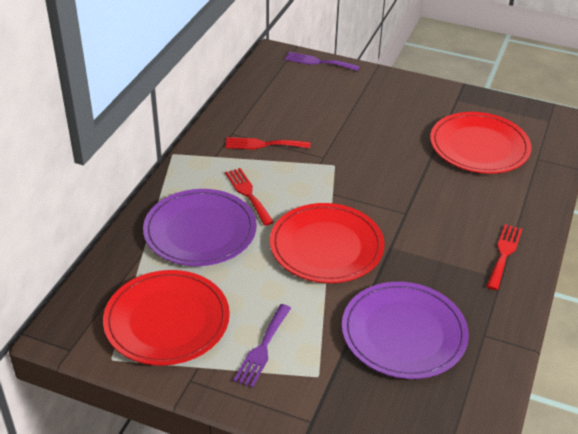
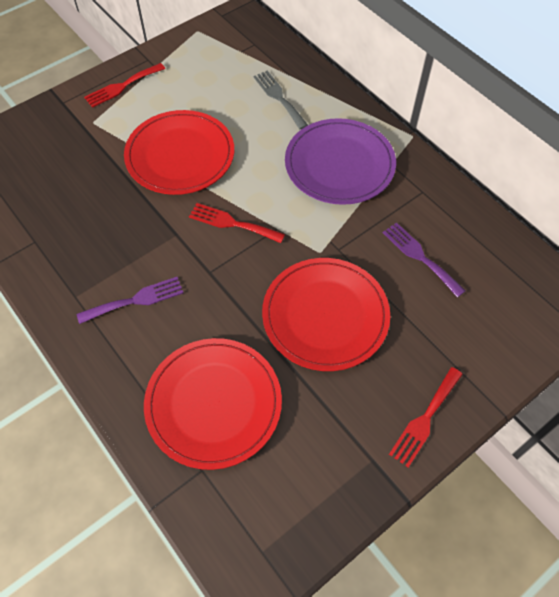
grey fork: none = 0 -> [253,71,308,129] = 1
purple plate: [143,189,257,266] [342,282,469,379] = 2 -> [285,118,396,205] = 1

